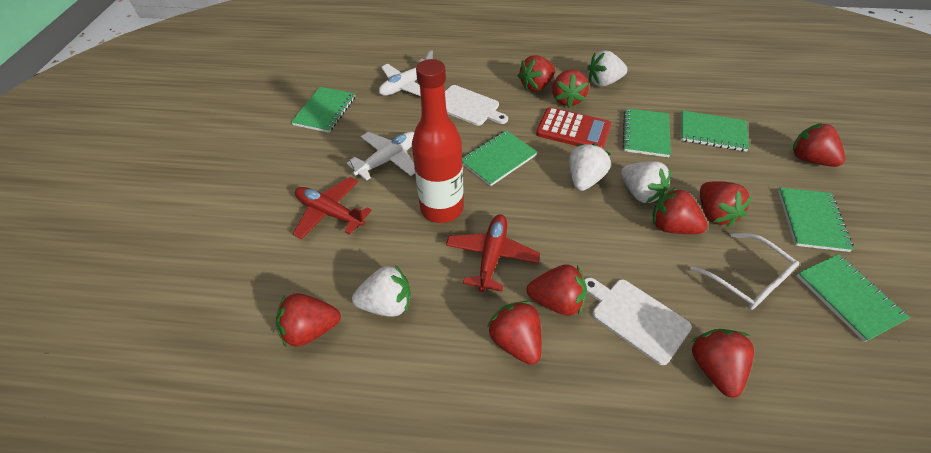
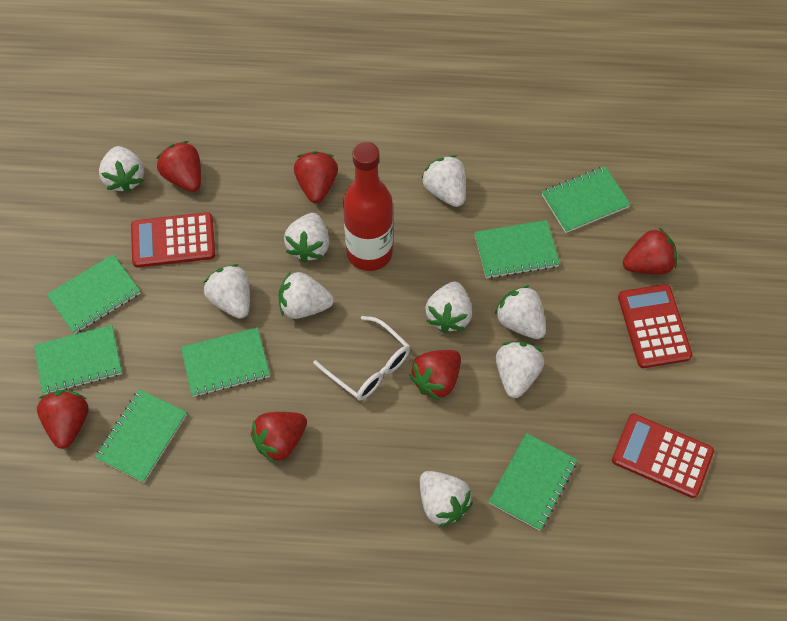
green notebook: [291,87,355,133] [462,130,537,186] [622,108,671,157] [681,110,749,152] [778,188,854,252] [797,254,910,342] = 6 -> [34,325,122,395] [47,254,140,334] [95,389,187,483] [181,327,270,397] [474,220,560,279] [488,433,577,531] [542,166,631,233] = 7
red calculator: [536,107,611,149] = 1 -> [131,212,215,268] [612,414,714,498] [618,284,693,368] = 3
red plane: [293,177,372,239] [446,214,540,292] = 2 -> none = 0
red strawberry: [276,293,341,347] [487,301,542,365] [518,55,555,91] [527,264,587,316] [552,70,589,108] [653,188,708,234] [691,329,754,398] [700,181,753,227] [793,123,845,167] = 9 -> [37,390,88,449] [156,141,201,192] [251,412,307,463] [294,151,338,203] [409,350,461,400] [623,228,677,274] = 6
white cutting board: [445,85,508,126] [585,278,692,365] = 2 -> none = 0
white plane: [347,132,415,181] [379,50,433,96] = 2 -> none = 0
white strawberry: [352,265,411,317] [569,143,611,191] [587,50,628,87] [621,161,671,203] = 4 -> [99,146,144,193] [204,264,250,319] [278,271,334,319] [284,213,330,263] [420,471,473,528] [421,155,466,207] [425,282,472,333] [495,285,546,339] [496,341,544,398] = 9

